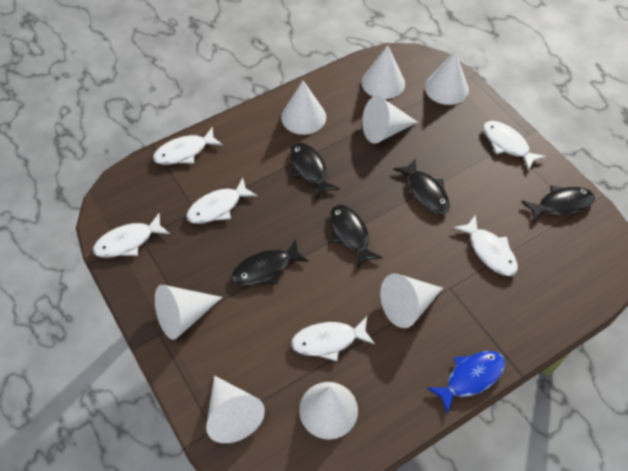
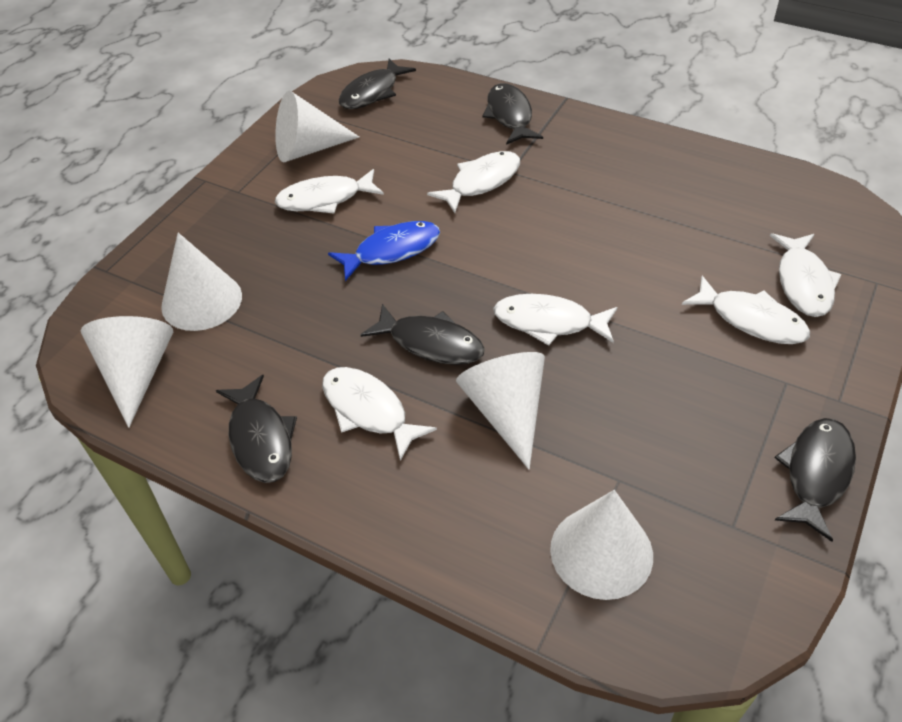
white cone: [155,285,223,340] [206,375,265,443] [281,80,326,135] [299,382,358,440] [362,45,405,99] [362,96,418,144] [380,273,443,328] [425,51,469,105] = 8 -> [81,316,173,428] [161,233,242,331] [275,91,359,163] [456,352,545,469] [550,490,653,600] = 5

